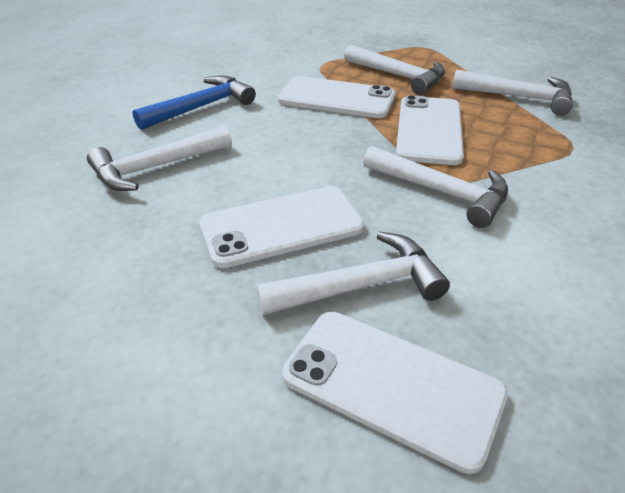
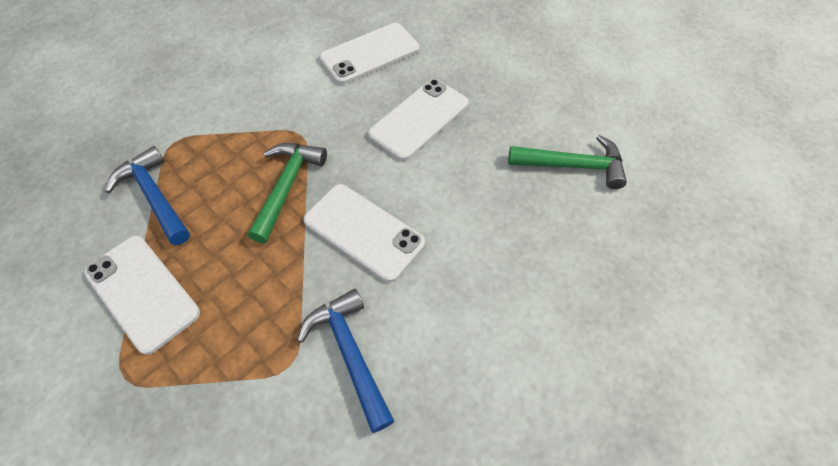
blue hammer: [132,75,256,130] = 1 -> [105,146,190,245] [297,289,394,433] = 2
green hammer: none = 0 -> [248,143,327,243] [508,135,627,189] = 2
white hammer: [87,125,232,191] [256,232,450,315] [344,44,445,95] [363,146,508,228] [452,70,573,115] = 5 -> none = 0

